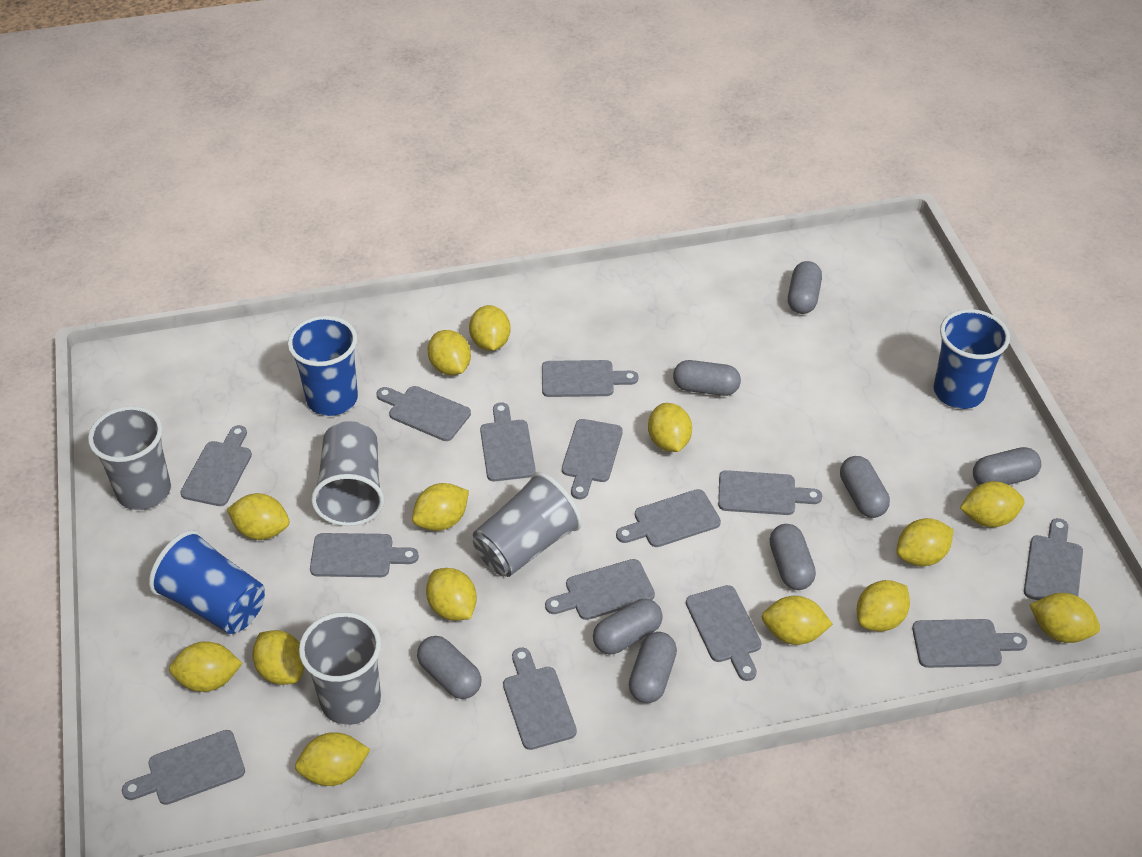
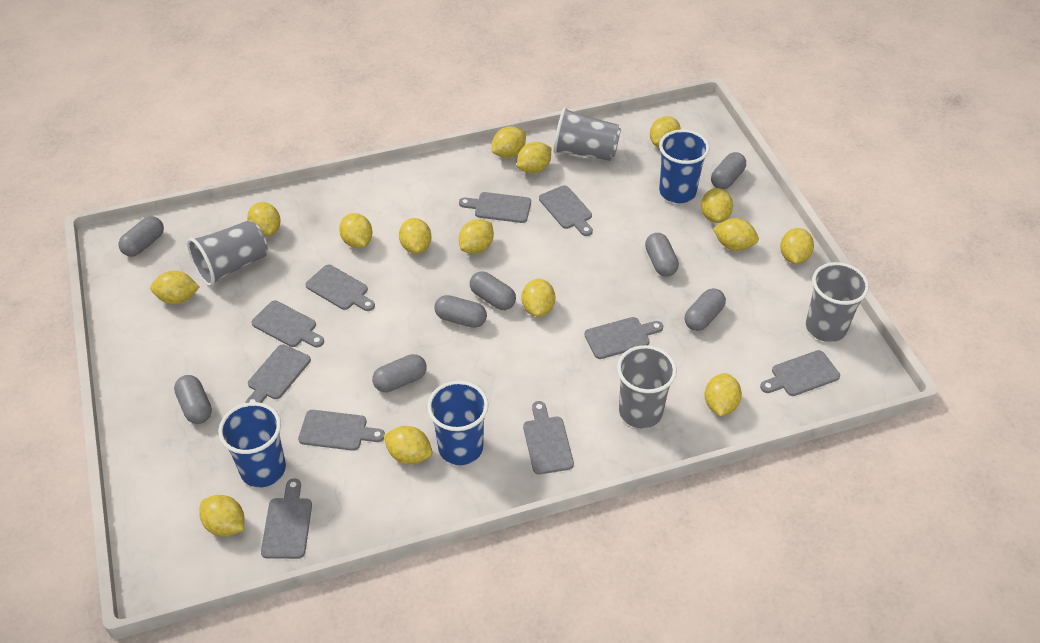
grey cutting board: [122,730,245,805] [180,425,252,506] [310,533,419,577] [376,386,471,441] [480,402,536,481] [503,648,577,750] [542,360,638,397] [545,559,655,620] [562,419,623,499] [616,489,721,547] [686,585,762,681] [718,470,822,515] [912,619,1027,668] [1024,518,1083,600] = 14 -> [245,344,311,403] [251,301,324,347] [261,478,312,559] [298,410,385,451] [305,265,375,311] [459,192,531,223] [523,401,574,474] [539,185,593,236] [584,317,663,359] [760,350,840,396] = 10
yellow lemon: [169,641,243,692] [227,493,289,540] [252,630,305,685] [295,732,370,786] [412,483,469,531] [426,568,477,621] [427,330,471,375] [469,305,511,351] [648,403,692,452] [762,596,833,645] [857,580,910,632] [896,518,954,566] [960,481,1025,527] [1030,593,1100,643] = 14 -> [150,271,199,304] [199,495,244,537] [247,202,281,237] [339,213,372,248] [383,426,432,464] [399,218,431,254] [459,219,494,254] [491,127,526,158] [517,142,551,173] [522,279,555,317] [650,116,681,147] [701,188,733,223] [705,373,742,416] [713,218,759,251] [780,228,814,264] = 15

